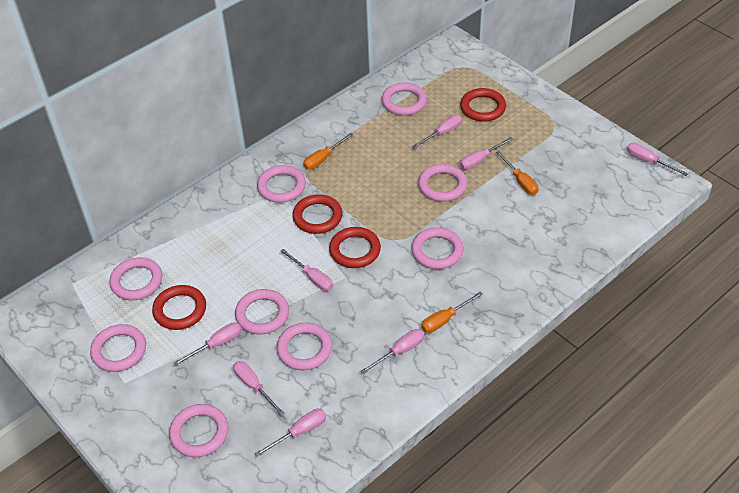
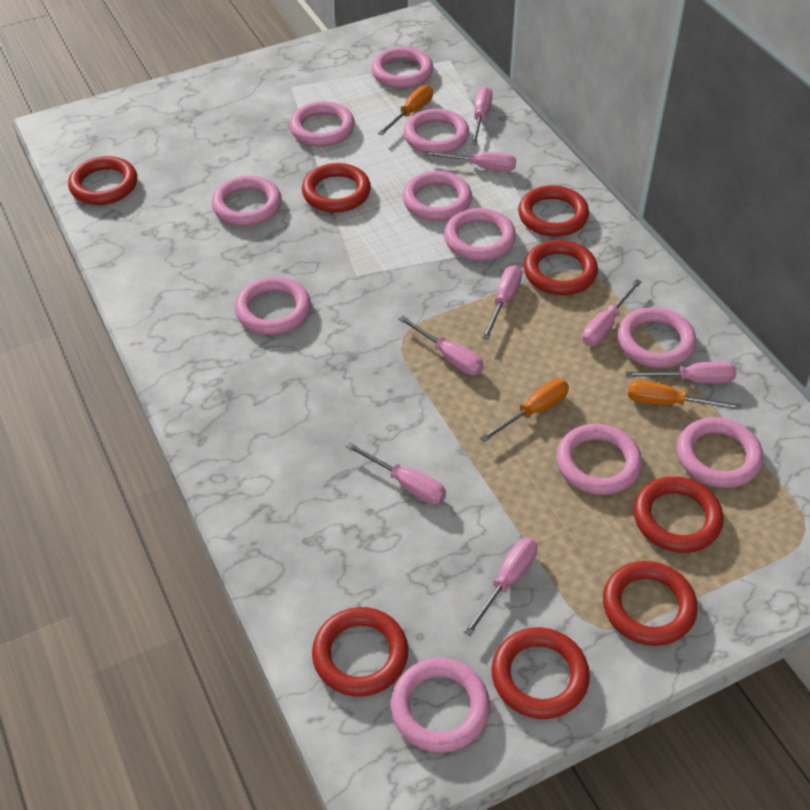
pink ring: [90,324,146,372] [109,257,162,300] [169,404,229,457] [235,289,289,334] [257,165,306,203] [276,323,332,370] [382,82,427,116] [411,228,463,269] [418,164,467,202] = 9 -> [212,176,281,226] [235,277,311,335] [290,101,355,147] [371,47,433,89] [390,658,490,753] [403,171,472,221] [404,109,469,154] [444,208,516,261] [556,424,642,495] [617,307,696,368] [677,417,763,488] = 11
red ring: [152,285,206,330] [292,194,342,234] [329,227,381,268] [460,88,506,122] = 4 -> [68,156,137,205] [302,163,371,213] [312,607,408,697] [491,627,590,719] [518,185,589,237] [524,240,598,295] [603,561,698,646] [634,476,724,553] = 8

